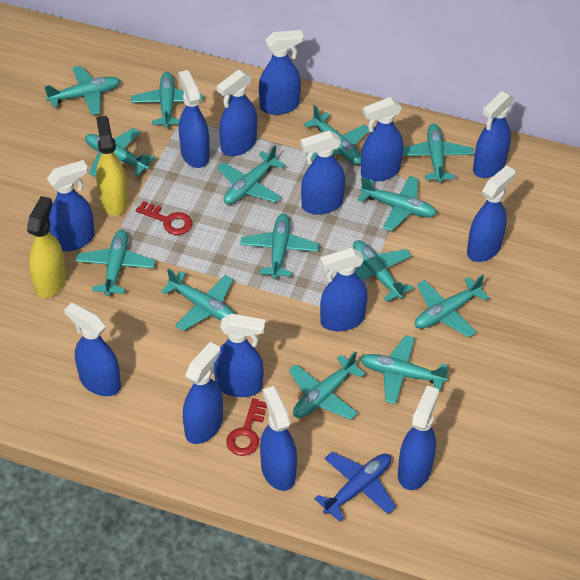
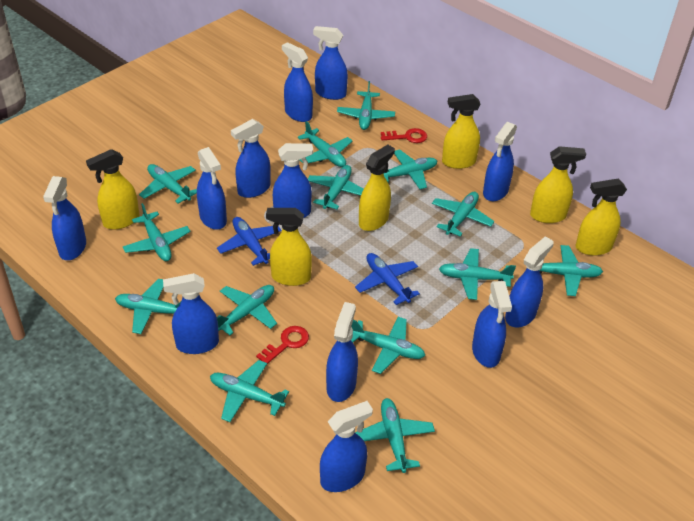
blue plane: [314,452,396,522] = 1 -> [217,217,282,266] [355,253,420,305] = 2
blue spray bottle: [47,160,95,251] [64,303,121,396] [178,70,210,168] [183,342,223,444] [214,314,265,397] [217,70,257,156] [259,30,304,115] [260,386,297,491] [300,130,345,215] [320,248,368,331] [361,97,403,182] [398,385,439,490] [467,165,515,262] [473,91,514,178] = 14 -> [43,176,86,260] [163,273,219,354] [197,147,227,230] [231,119,271,198] [273,143,313,218] [282,42,313,122] [313,26,348,100] [320,401,373,492] [326,302,358,402] [472,281,512,368] [483,122,517,201] [505,236,554,327] = 12
yellow spray bottle: [27,196,66,298] [96,116,128,216] = 2 -> [86,149,139,230] [266,208,312,286] [359,145,395,231] [442,94,481,169] [530,146,586,223] [575,179,627,256] = 6

